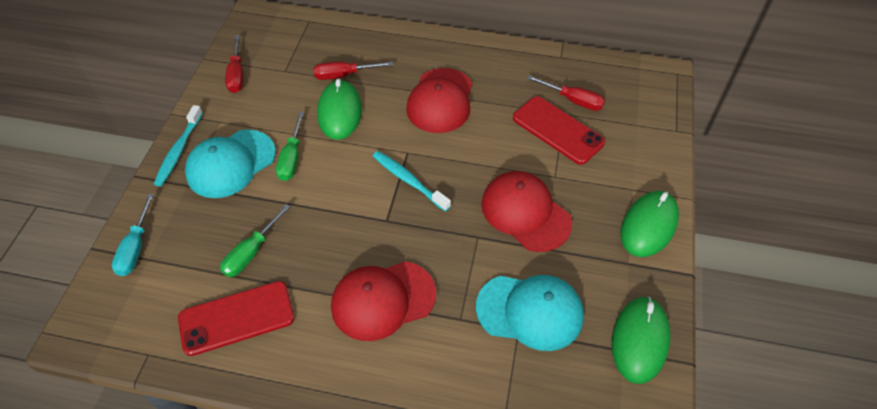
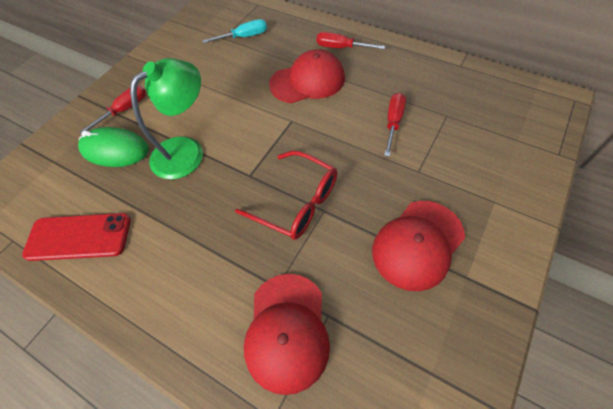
green lamp: none = 0 -> [130,58,203,179] = 1
green mouse: [317,79,362,140] [612,297,671,384] [621,191,679,257] = 3 -> [78,127,149,167] = 1
green screwdriver: [220,204,290,277] [276,111,304,181] = 2 -> none = 0
red glasses: none = 0 -> [235,151,337,240] = 1
red phone: [178,281,295,356] [513,96,605,165] = 2 -> [22,213,131,261] = 1
turquoise cap: [185,129,276,198] [476,275,584,351] = 2 -> none = 0
turquoise toothbrush: [154,105,203,186] [373,151,451,212] = 2 -> none = 0

